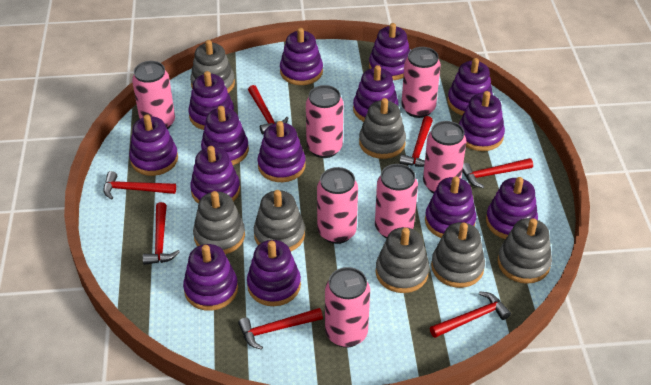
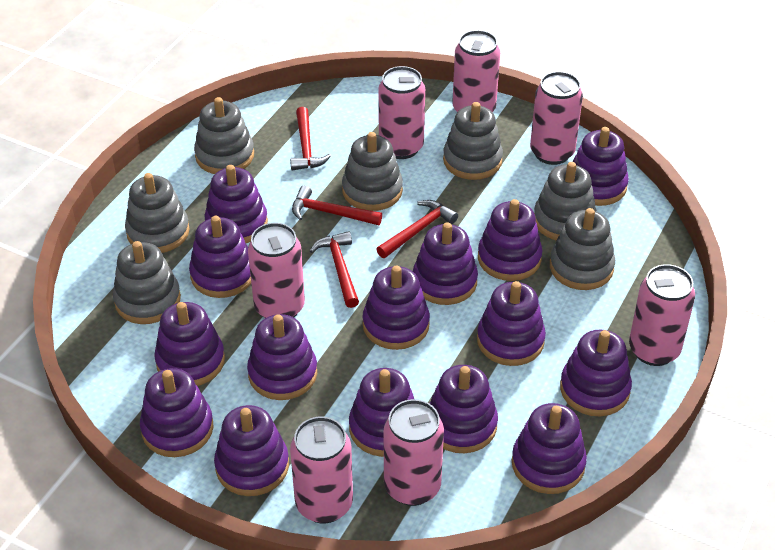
purple stacking toy: [129,115,178,176] [183,244,238,311] [188,71,234,130] [190,146,240,204] [201,106,249,165] [247,240,301,306] [258,121,306,182] [280,28,323,85] [353,65,399,122] [369,23,410,80] [425,176,476,238] [448,58,493,116] [459,91,505,151] [486,177,538,239] = 14 -> [140,368,214,457] [154,302,225,386] [189,216,251,298] [204,165,268,243] [214,405,289,496] [247,314,317,400] [349,368,414,457] [363,265,430,350] [413,222,478,305] [429,365,498,453] [477,281,546,366] [478,199,542,281] [512,403,587,494] [560,330,632,416] [573,127,629,206] = 15
red hammer: [103,171,176,200] [143,202,180,265] [238,308,323,350] [248,85,289,135] [399,116,433,167] [430,291,511,338] [462,158,533,188] = 7 -> [290,107,331,170] [292,186,382,225] [310,231,359,308] [376,200,458,258] = 4

